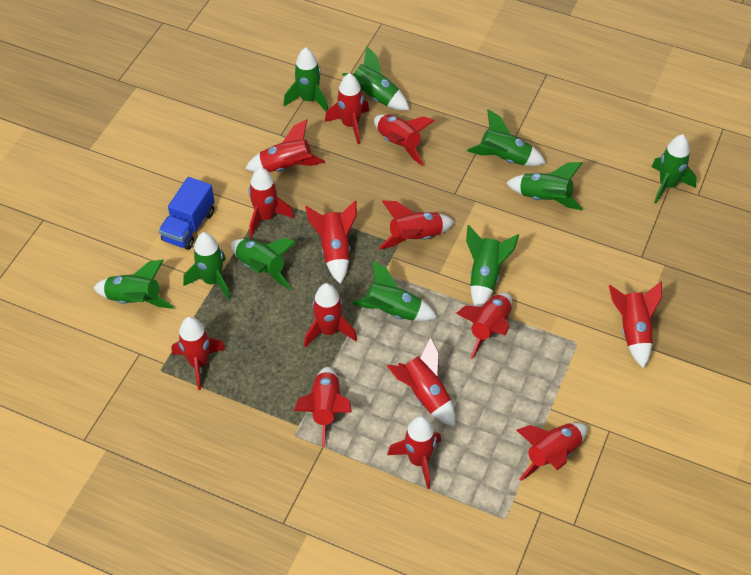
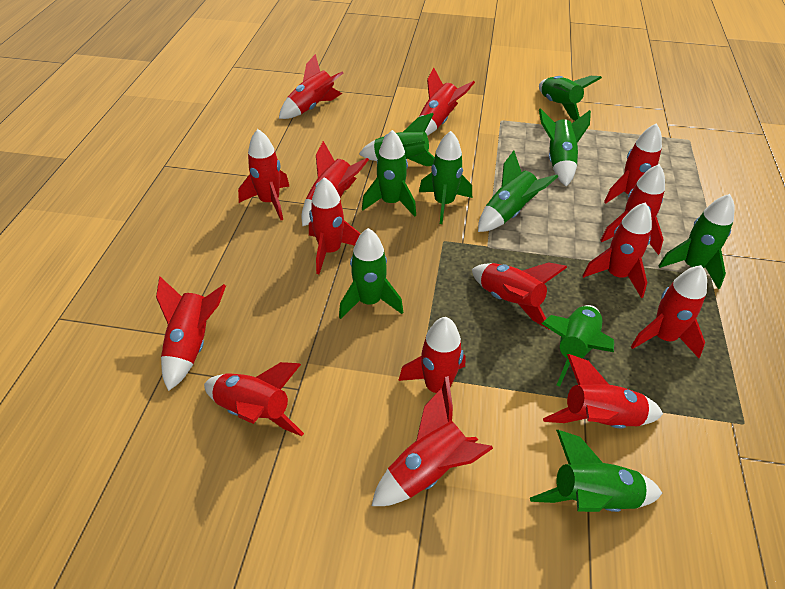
blue truck: [159,177,214,250] = 1 -> none = 0
red rocket: [171,317,226,390] [245,119,325,172] [249,167,294,237] [294,367,352,447] [304,283,357,348] [305,200,357,284] [325,73,369,144] [374,114,435,166] [379,200,454,250] [387,338,455,427] [387,416,441,489] [456,293,512,359] [517,423,587,481] [609,281,662,369] = 14 -> [156,277,226,391] [204,362,304,436] [238,129,289,220] [279,54,343,119] [301,141,369,226] [309,177,360,274] [372,388,493,506] [398,317,465,422] [419,67,475,136] [472,262,567,329] [543,354,663,428] [582,202,652,298] [600,164,665,255] [604,123,662,204] [631,265,707,358] = 15

